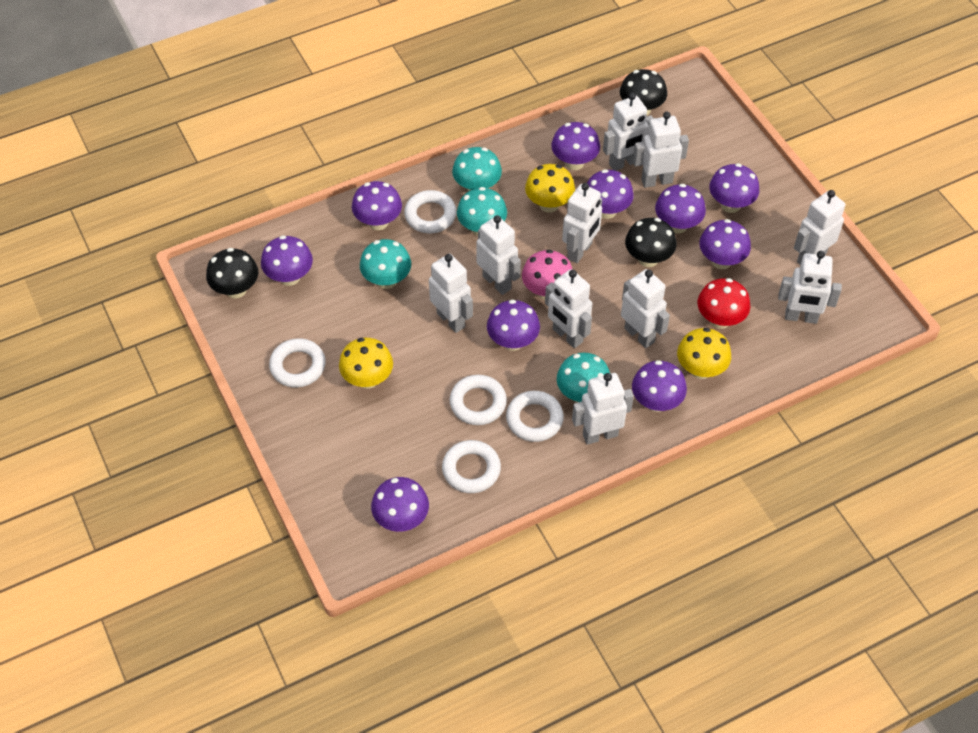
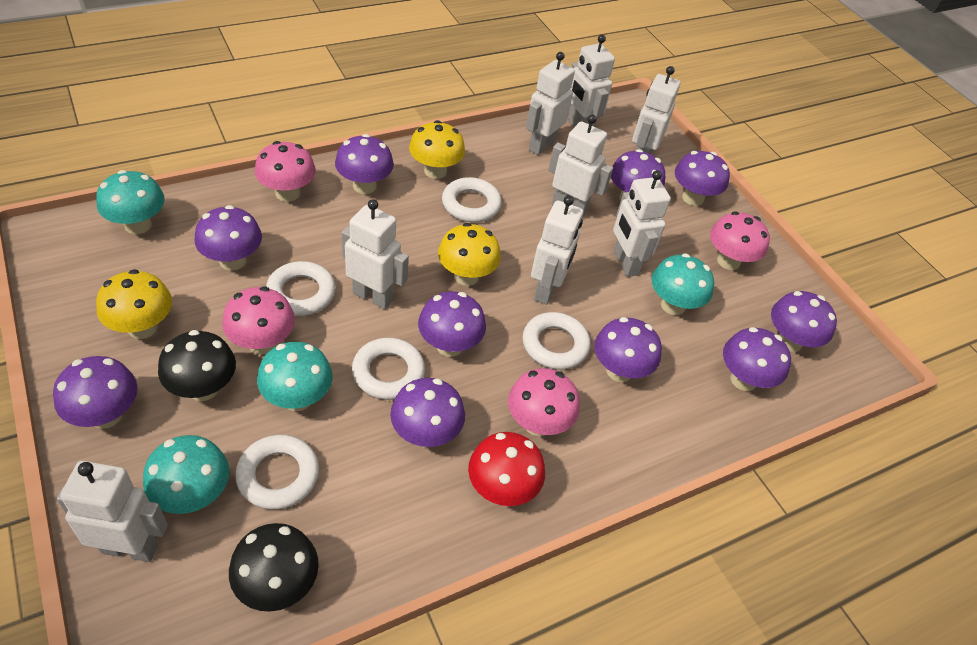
black mushroom: [206,248,258,298] [620,69,667,115] [625,218,677,267] = 3 -> [158,330,236,401] [229,523,319,612] = 2
pink mushroom: [522,249,573,300] = 1 -> [222,286,295,355] [255,141,316,202] [508,368,580,436] [710,211,770,270] = 4
white robot: [429,254,473,333] [476,215,521,295] [545,269,592,348] [562,183,602,263] [572,373,634,445] [603,93,654,171] [621,269,670,348] [633,112,689,188] [778,251,842,324] [794,190,845,265] = 10 -> [57,461,168,562] [341,199,409,310] [526,52,575,155] [531,196,583,305] [548,114,613,218] [568,35,615,127] [613,170,671,277] [632,66,680,154] = 8

